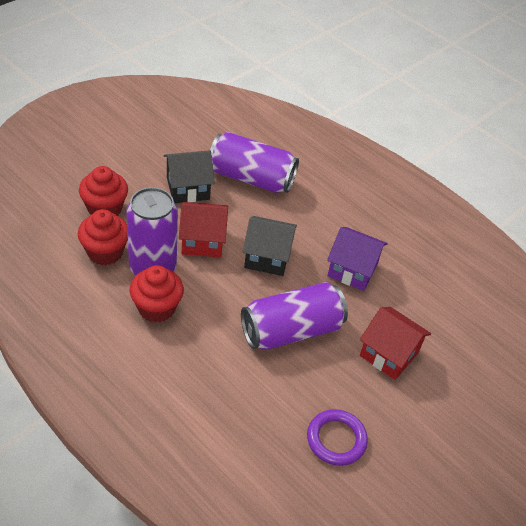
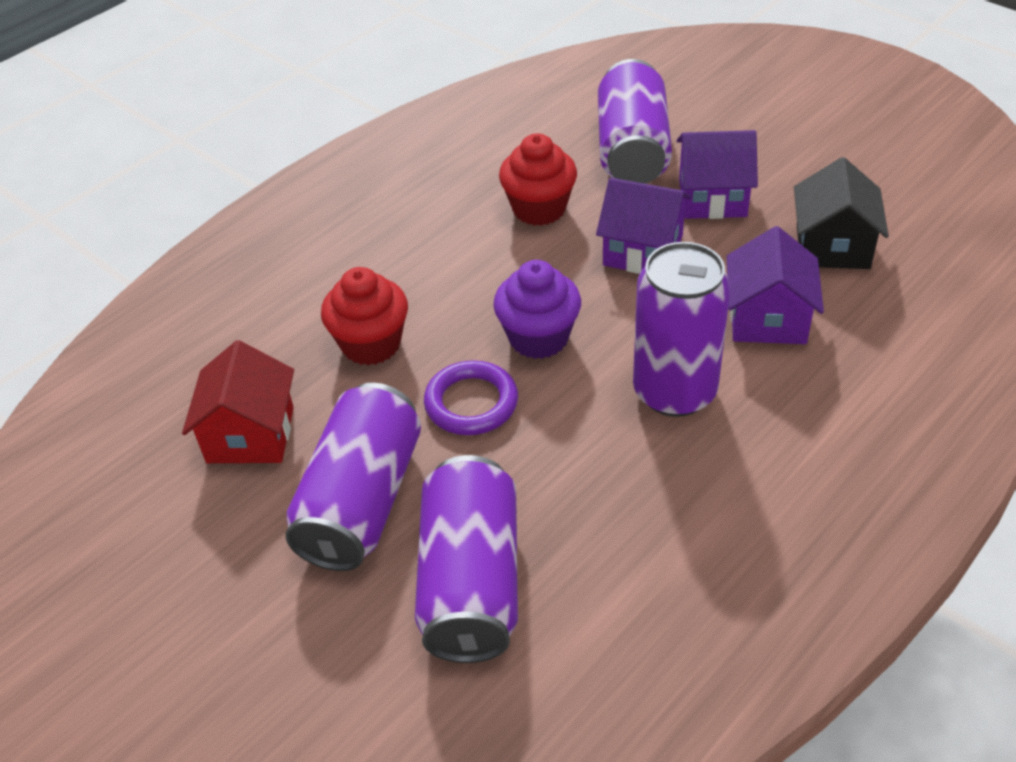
black house: [163,150,215,203] [243,216,297,276] = 2 -> [794,157,889,269] = 1
purple can: [126,187,178,276] [210,132,299,193] [241,282,348,350] = 3 -> [285,383,421,571] [415,455,518,663] [598,59,672,184] [633,242,731,417] = 4
purple cupcake: none = 0 -> [493,260,581,359] = 1
purple house: [327,227,388,291] = 1 -> [596,178,692,274] [676,130,758,219] [727,226,824,344] = 3
red cupcake: [78,209,128,265] [79,166,128,216] [130,265,184,323] = 3 -> [321,267,408,365] [499,133,577,226] = 2
red house: [179,202,228,257] [360,307,431,380] = 2 -> [182,340,294,463] = 1

